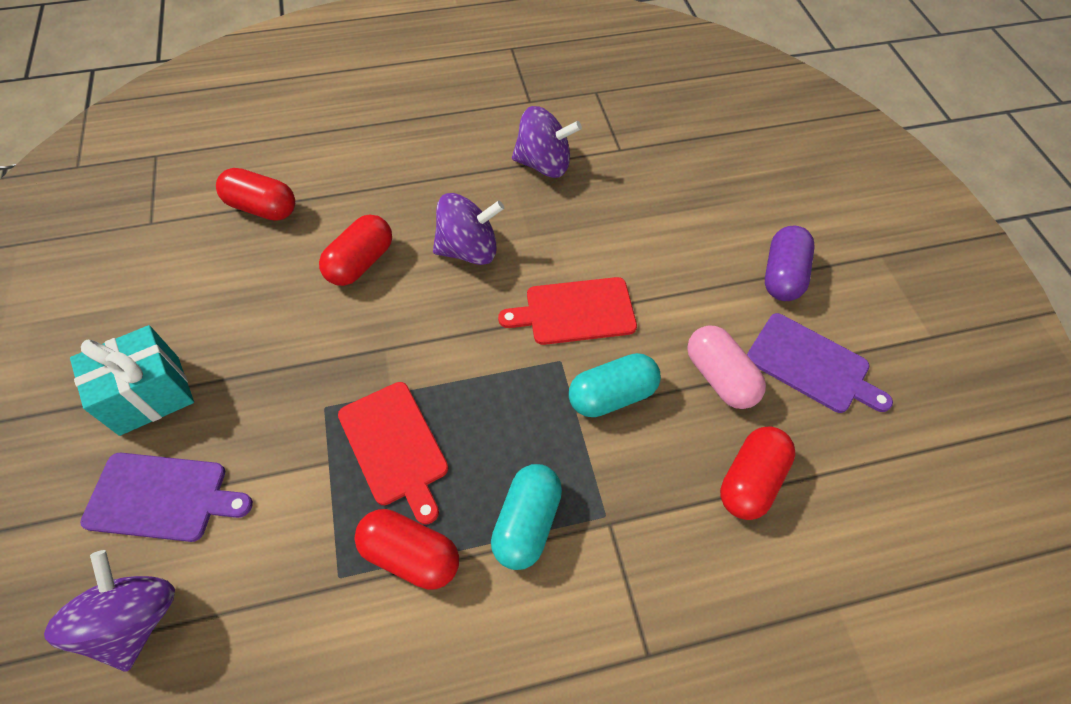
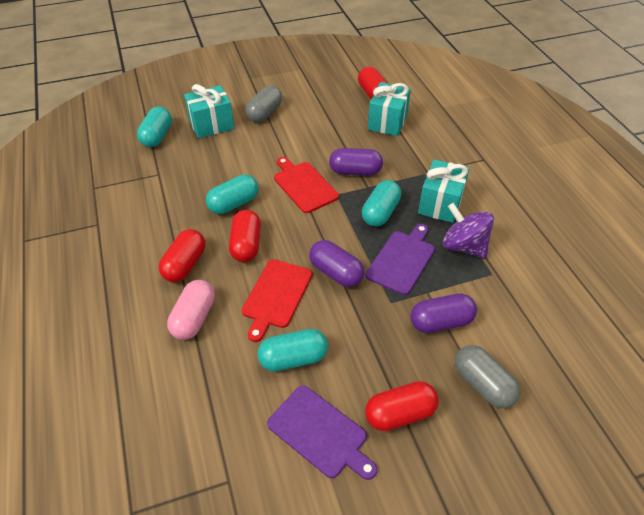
grey capsule: none = 0 -> [245,85,282,122] [455,345,520,408] = 2
purple capsule: [765,226,815,301] = 1 -> [309,240,365,287] [329,148,383,175] [411,293,477,333] = 3
purple spinning top: [44,550,175,671] [433,193,504,265] [512,106,582,178] = 3 -> [443,203,494,258] = 1
turquoise capsule: [491,464,562,570] [569,353,661,417] = 2 -> [137,106,172,147] [206,174,259,214] [258,329,328,372] [362,180,401,227] = 4
turquoise gift: [70,325,194,436] = 1 -> [184,84,234,139] [368,82,411,136] [418,159,470,223] = 3

